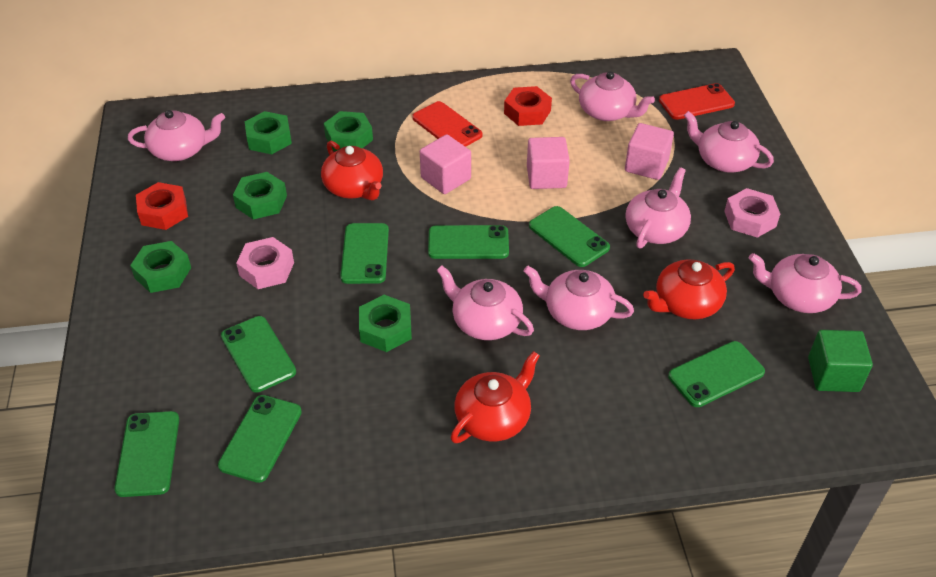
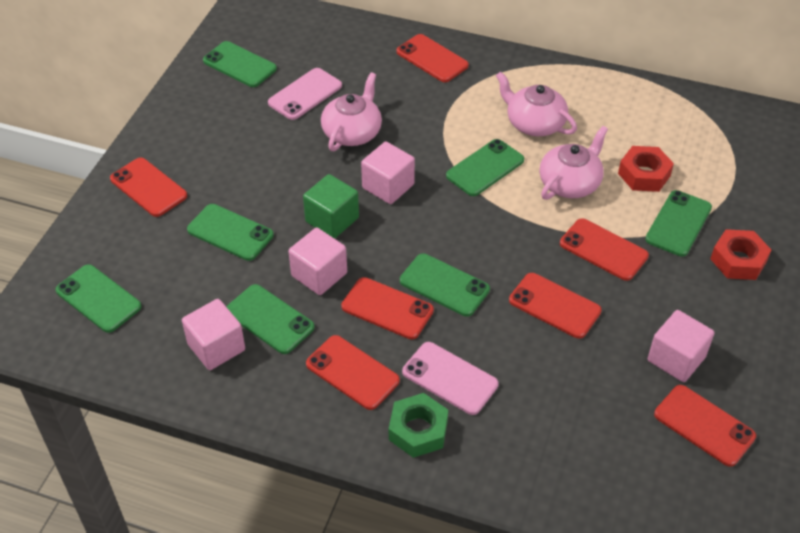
green nut: [130,241,191,293] [233,172,287,219] [245,111,292,154] [324,111,373,151] [359,295,412,352] = 5 -> [389,393,448,458] = 1
pink cube: [420,134,471,194] [527,137,570,189] [625,123,674,180] = 3 -> [182,299,245,370] [288,228,347,295] [361,142,415,204] [648,310,714,382] = 4
pink nut: [236,237,294,289] [724,188,780,238] = 2 -> none = 0
pink phone: none = 0 -> [268,68,342,120] [402,342,499,415] = 2
pink teapot: [128,110,225,161] [436,265,534,340] [523,265,634,330] [570,71,655,121] [625,167,691,249] [684,111,774,173] [749,253,862,313] = 7 -> [321,72,382,151] [496,71,577,136] [539,126,608,200] = 3
red phone: [412,101,483,147] [659,83,735,120] = 2 -> [110,158,187,217] [306,335,400,410] [341,277,434,339] [396,34,469,82] [509,273,602,339] [560,218,649,281] [654,385,756,467] = 7
red teapot: [321,141,383,200] [451,351,540,443] [643,259,735,319] = 3 -> none = 0

